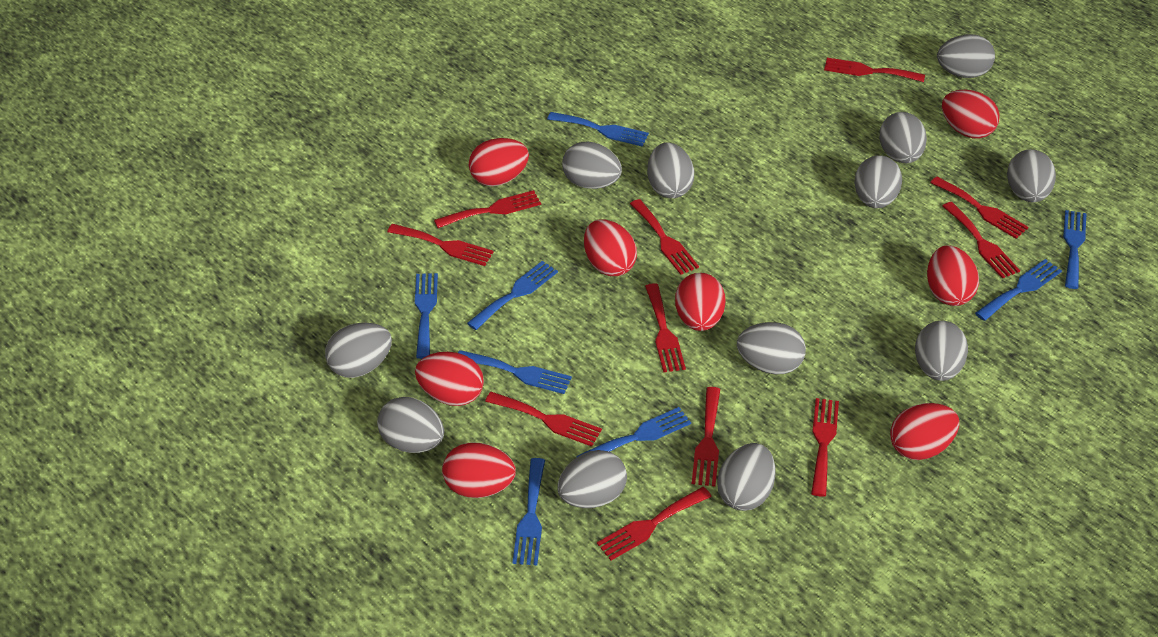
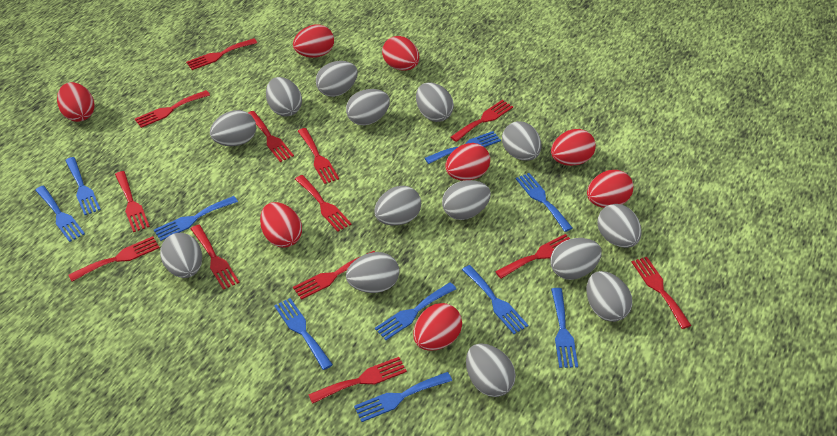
blue fork: [415,273,438,359] [458,350,572,394] [467,261,558,330] [512,458,545,565] [547,112,649,147] [576,407,691,457] [975,259,1062,321] [1063,210,1087,289] = 8 -> [35,186,85,242] [65,157,101,215] [154,196,238,241] [274,298,333,370] [354,372,452,422] [375,282,456,340] [425,131,501,164] [462,265,528,334] [516,173,573,232] [551,288,578,368] = 10
grey egg: [325,323,392,378] [377,397,444,453] [558,450,627,508] [562,142,622,189] [647,143,694,198] [717,443,775,511] [737,322,806,375] [854,155,902,208] [879,112,927,163] [915,321,968,381] [937,34,995,78] [1007,149,1056,202] = 12 -> [160,233,202,278] [210,110,256,146] [266,77,302,116] [316,61,358,97] [346,89,390,125] [346,252,399,293] [374,186,421,225] [416,83,454,122] [442,180,491,220] [466,343,516,397] [502,121,541,161] [550,238,602,280] [586,271,632,322] [597,204,642,248] = 14
red fork: [387,224,494,266] [434,190,541,228] [485,392,602,446] [597,487,712,560] [630,199,699,275] [645,283,686,372] [692,387,720,486] [811,398,839,497] [824,58,925,82] [930,177,1028,239] [943,202,1020,278] = 11 -> [69,236,160,282] [115,171,150,232] [135,90,210,128] [186,38,257,70] [191,225,239,290] [248,111,294,162] [293,251,375,300] [295,175,352,232] [298,128,339,184] [308,357,407,404] [451,100,513,142] [495,234,570,279] [632,257,691,329] = 13

